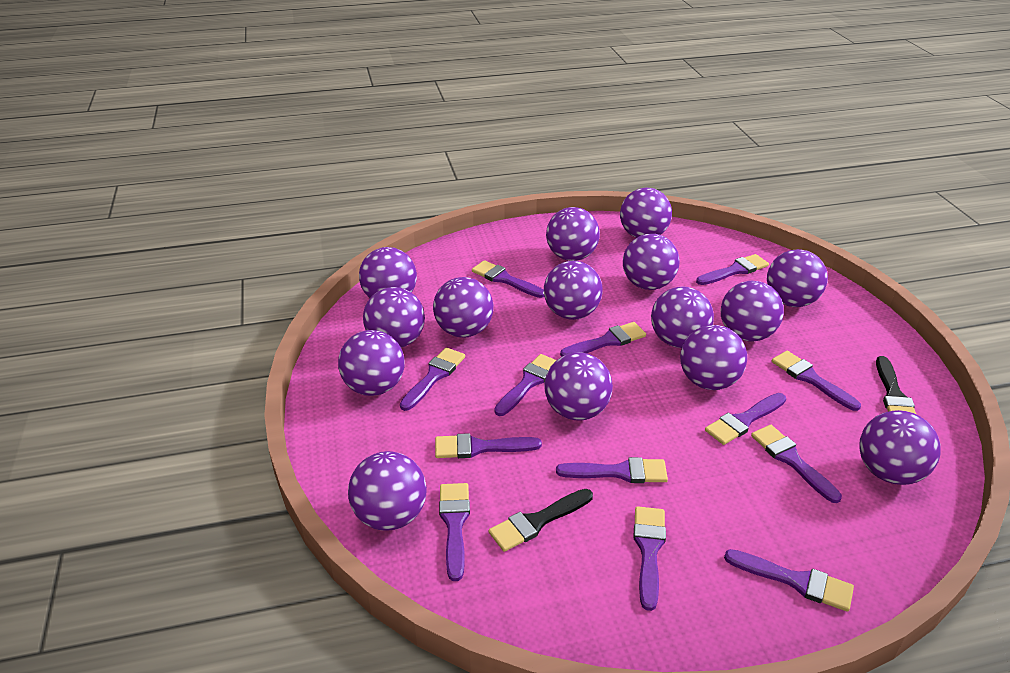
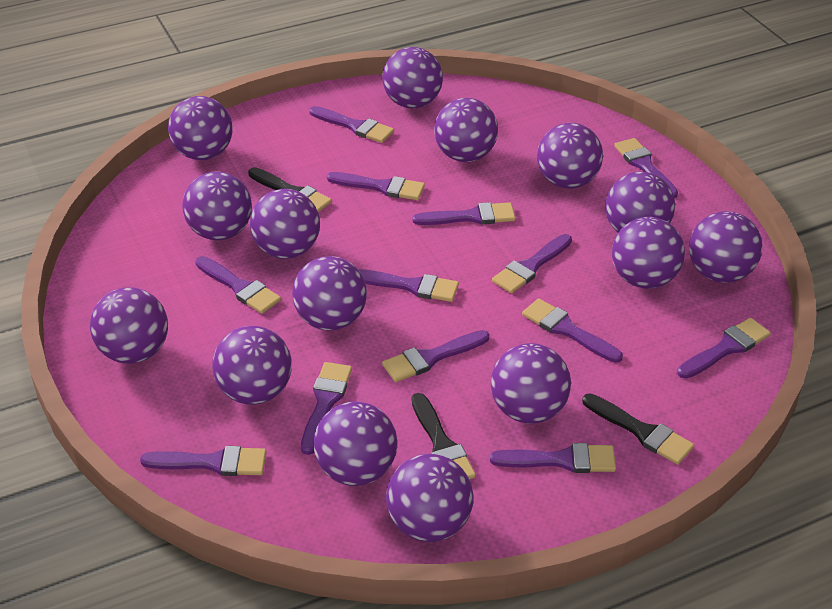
black brush: [489,489,593,552] [876,356,917,415] = 2 -> [248,167,332,212] [412,393,476,480] [582,393,694,465] = 3

